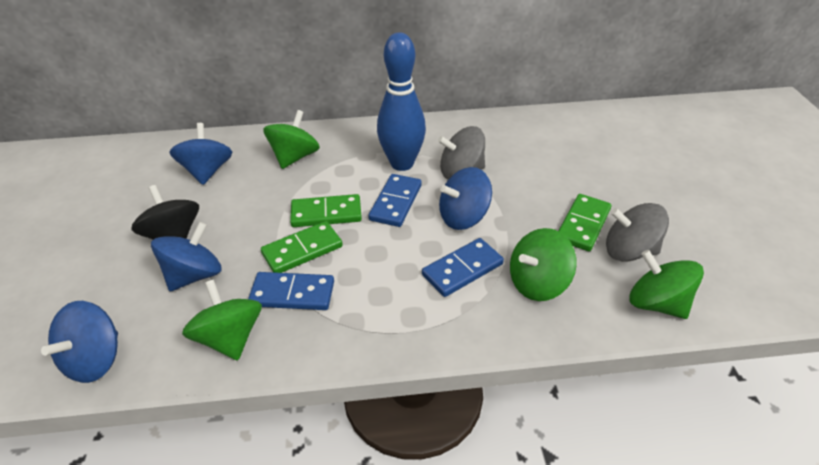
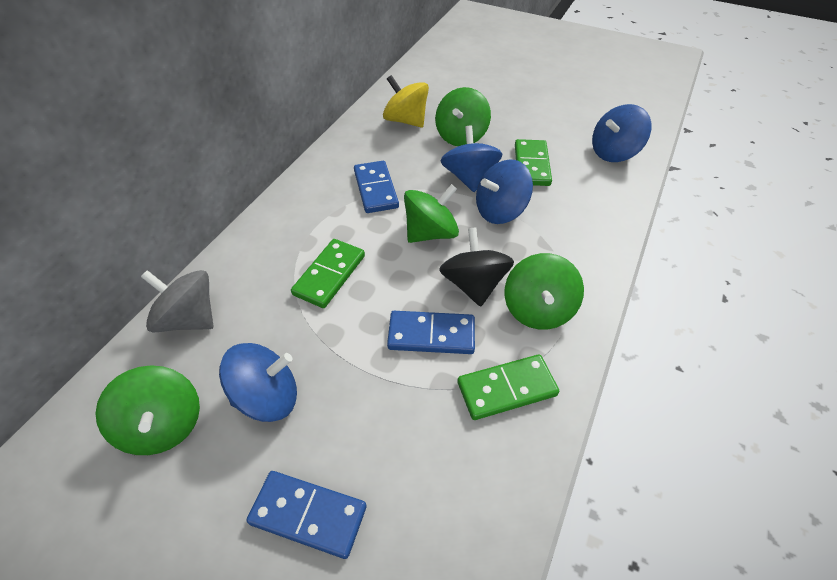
blue bowling pin: [377,32,426,171] = 1 -> none = 0
grey spinning top: [438,126,485,179] [606,203,669,262] = 2 -> [141,270,213,332] = 1
yellow spinning top: none = 0 -> [383,75,429,128] = 1

